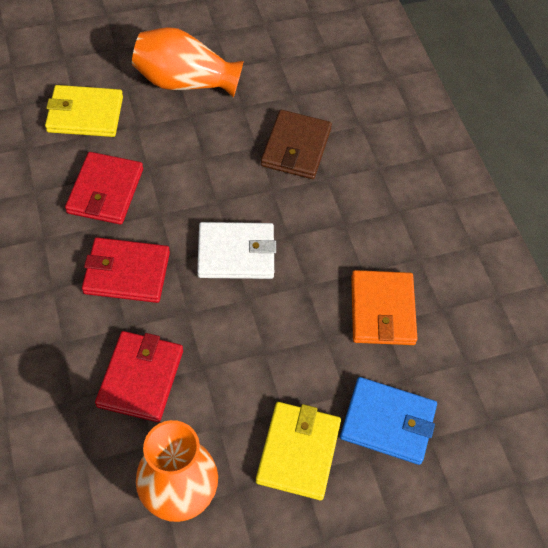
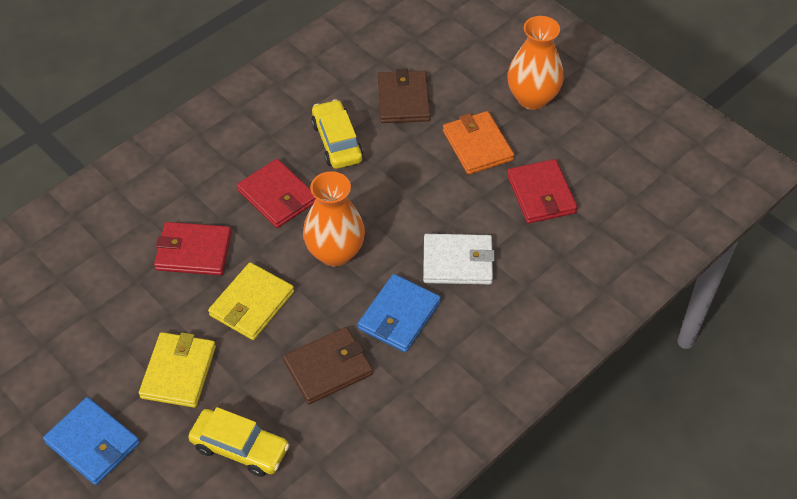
blue wallet: [340,377,437,465] = 1 -> [43,397,140,485] [358,274,441,352] = 2
brown wallet: [261,110,332,179] = 1 -> [283,327,373,404] [378,68,431,123] = 2
yellow car: none = 0 -> [188,407,290,477] [311,99,363,169] = 2

